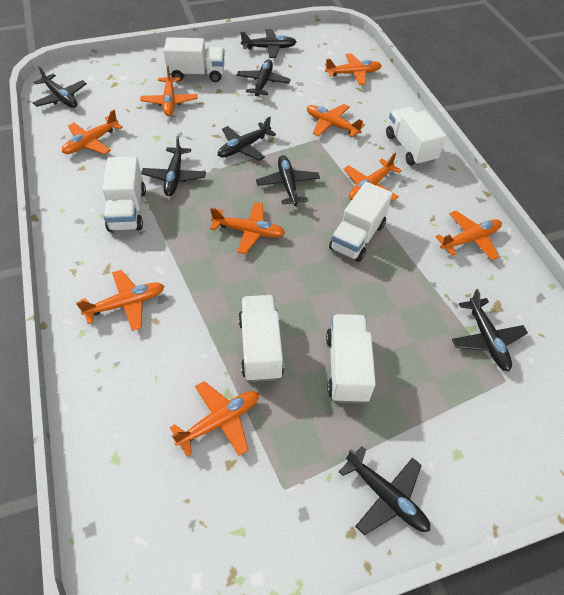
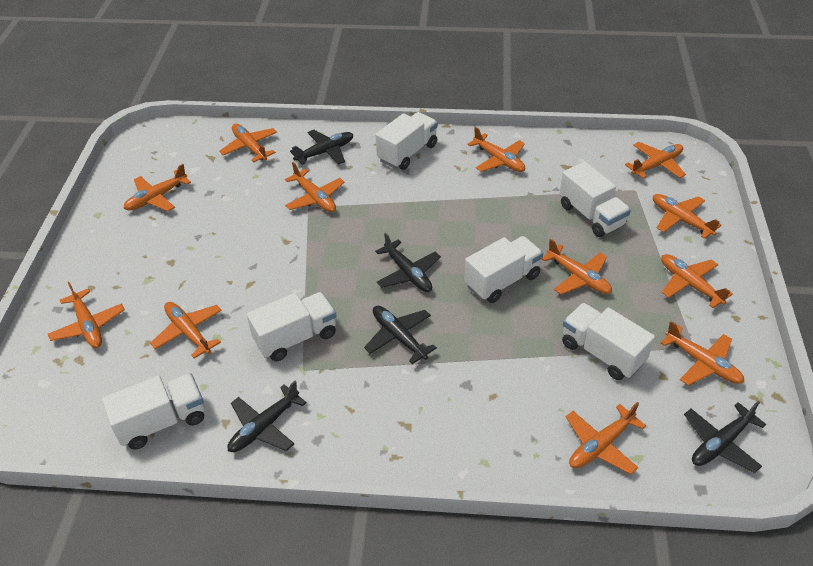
black plane: [33,66,87,108] [141,136,206,196] [218,116,276,161] [237,59,291,96] [240,29,297,58] [256,155,320,206] [339,446,430,536] [452,289,528,371] = 8 -> [228,381,307,452] [290,130,353,165] [364,306,437,364] [375,233,441,292] [684,401,766,473] = 5
orange plane: [62,110,123,154] [76,270,164,331] [140,66,197,116] [170,381,259,457] [210,202,285,254] [307,104,365,137] [325,53,382,85] [343,153,402,201] [435,211,502,260] = 9 -> [48,282,125,348] [123,164,191,211] [150,302,222,358] [219,124,277,162] [285,162,344,212] [467,127,525,172] [542,239,612,295] [566,402,646,474] [625,142,686,179] [653,194,722,239] [661,254,733,308] [661,321,744,386] = 12

